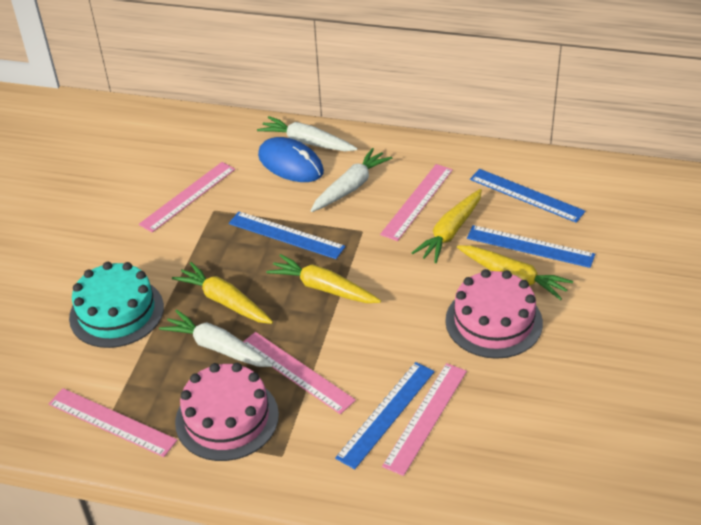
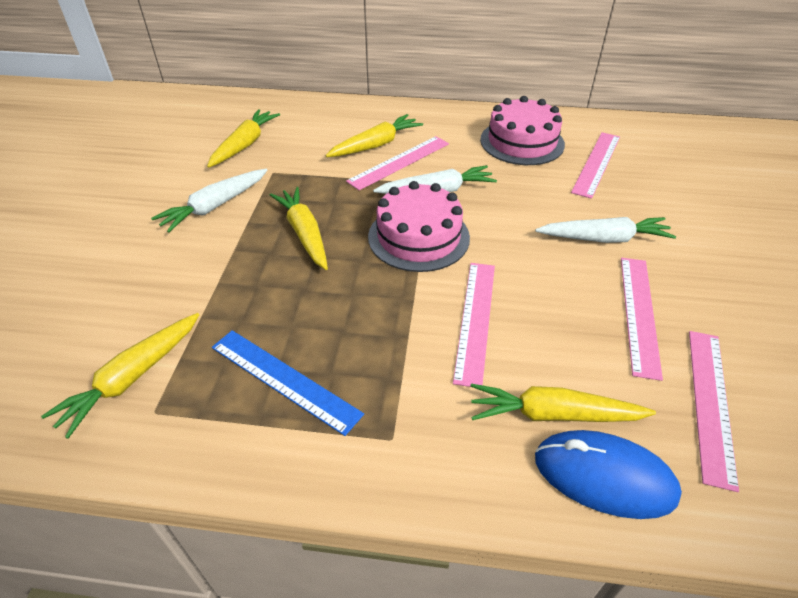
blue ruler: [229,212,346,259] [335,362,435,469] [467,225,595,268] [470,169,586,223] = 4 -> [212,330,364,436] = 1
turquoise cake: [69,262,164,348] = 1 -> none = 0
yellow carrot: [172,262,273,324] [266,254,381,303] [412,189,482,263] [457,245,573,300] = 4 -> [41,313,199,439] [207,109,280,168] [270,187,328,270] [325,114,423,157] [471,384,656,422] = 5

